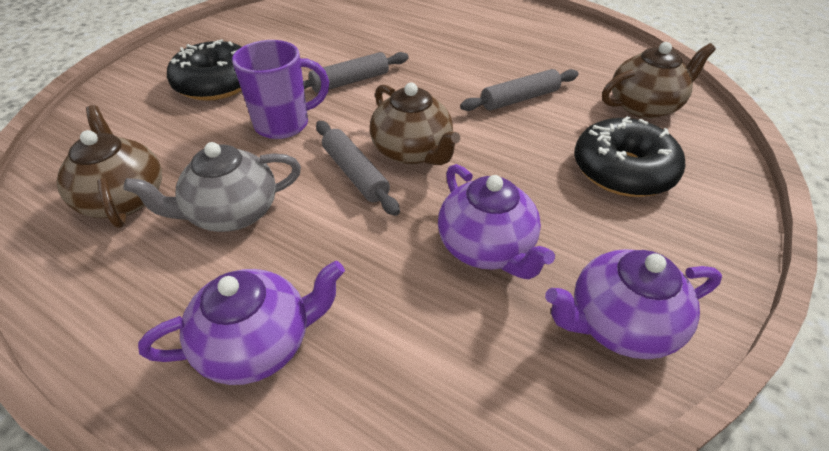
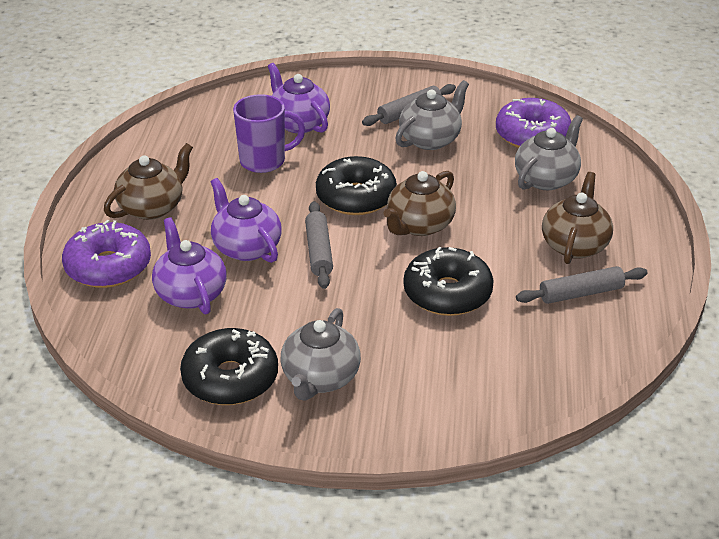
black donut: [167,39,242,101] [574,116,685,197] = 2 -> [180,328,278,405] [316,156,397,215] [404,247,493,316] = 3
grey teapot: [123,142,301,232] = 1 -> [281,308,361,400] [395,80,469,150] [515,115,583,190] = 3
purple donut: none = 0 -> [62,220,151,288] [496,98,571,148] = 2

